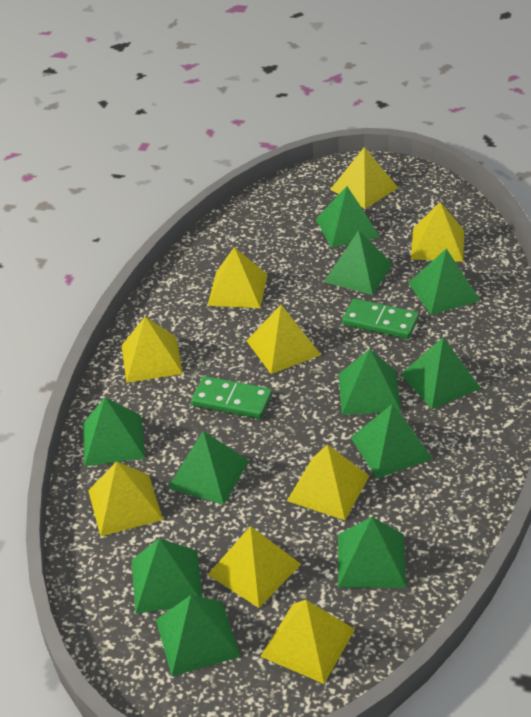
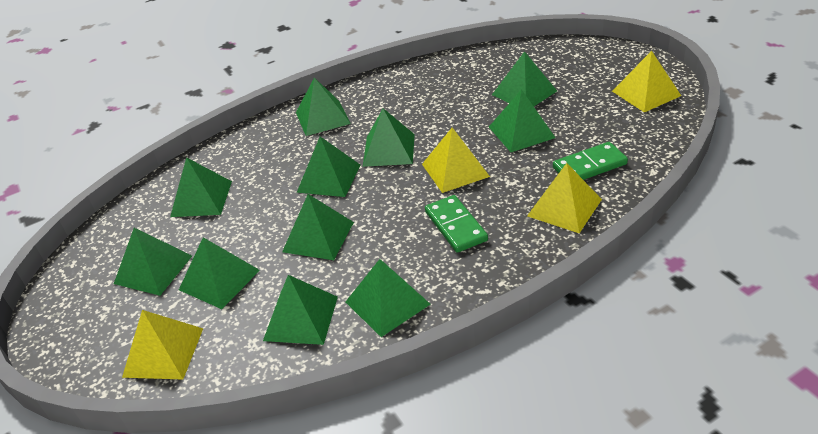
yellow pyramid: [88,462,163,537] [121,317,183,383] [207,247,268,308] [208,526,301,608] [247,305,321,374] [260,600,355,684] [287,444,369,520] [330,147,398,209] [411,202,464,262] = 9 -> [122,310,203,379] [422,127,490,193] [527,163,602,233] [612,51,681,112] = 4

